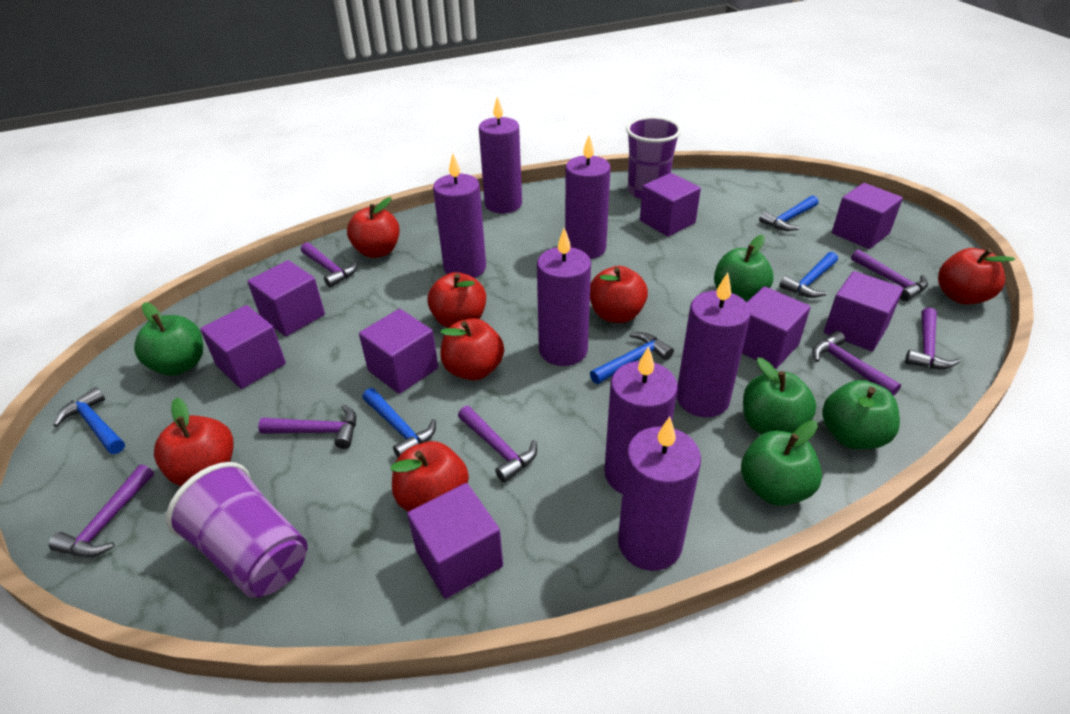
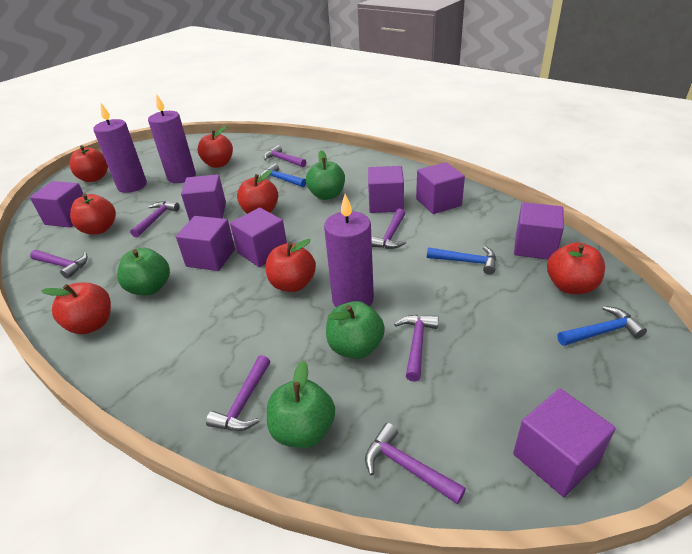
blue hammer: [53,387,125,454] [362,388,436,457] [590,332,674,384] [759,195,818,231] [779,252,838,298] = 5 -> [260,163,306,187] [427,246,496,275] [558,306,647,346] = 3
green apple: [134,302,203,376] [714,235,773,302] [741,420,822,506] [743,358,816,434] [822,380,900,449] = 5 -> [117,248,170,295] [267,361,335,448] [306,150,345,200] [326,301,385,359] = 4
purple candle: [433,153,486,278] [479,96,522,213] [537,227,591,366] [565,135,611,259] [604,346,678,494] [618,417,701,571] [676,273,751,417] = 7 -> [93,103,147,193] [148,94,196,183] [324,194,374,307] = 3
purple cup: [166,462,307,598] [626,117,681,199] = 2 -> none = 0

